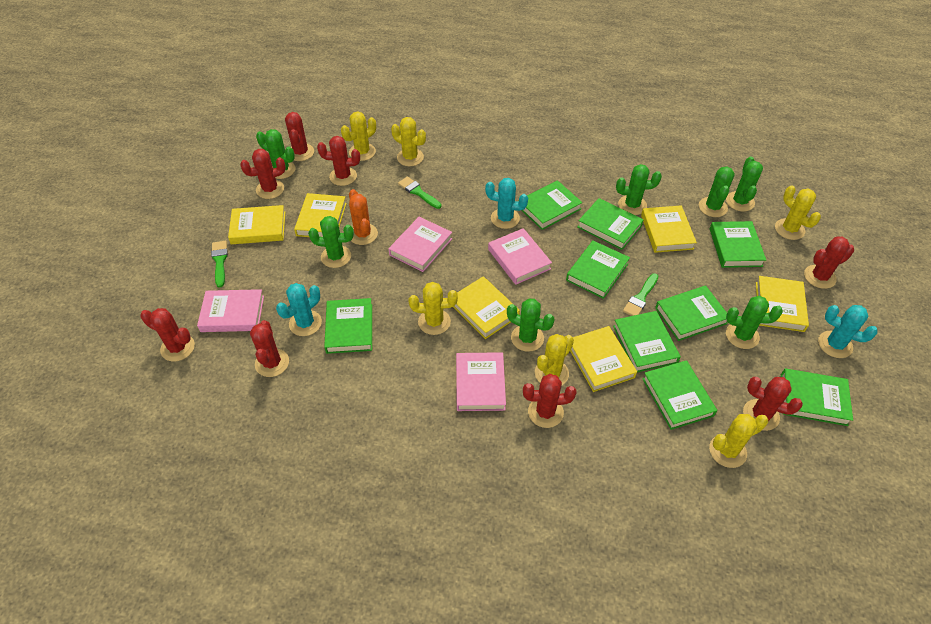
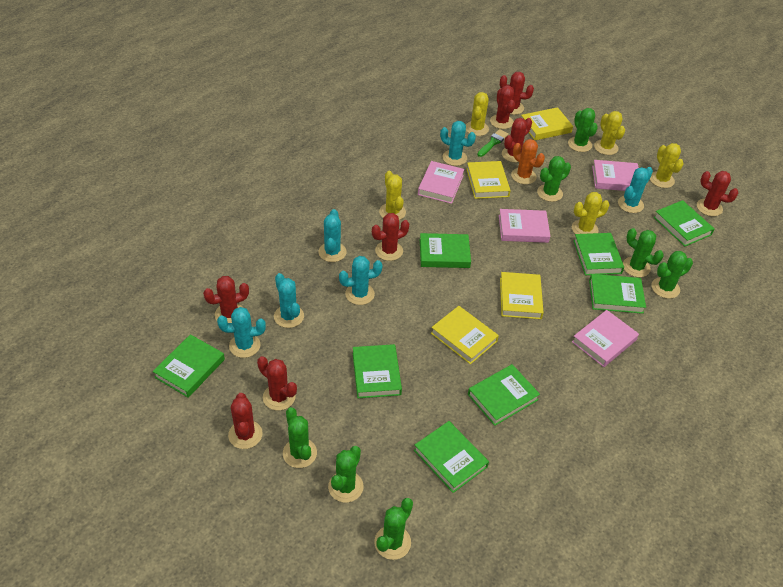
green book: [324,298,372,354] [518,180,582,230] [566,241,630,299] [578,198,643,250] [613,311,681,372] [642,360,717,430] [655,285,728,341] [710,221,766,268] [781,368,853,426] = 9 -> [153,334,225,398] [353,344,402,398] [414,421,489,493] [420,233,471,268] [468,364,540,426] [573,233,624,275] [589,274,646,314] [654,200,714,247] = 8
green brush: [211,241,228,288] [398,176,441,209] [623,273,658,316] = 3 -> [477,129,509,157] = 1
turquoise cactus: [276,283,322,336] [485,178,528,229] [818,305,878,358] = 3 -> [217,307,266,358] [274,273,304,328] [318,209,347,262] [339,256,383,305] [440,121,476,166] [618,167,653,213] = 6
yellow book: [228,205,285,244] [294,193,347,237] [454,276,520,339] [570,326,637,392] [641,205,697,253] [756,276,809,332] = 6 -> [431,306,499,364] [467,161,511,199] [500,272,544,319] [521,107,573,140] = 4
yellow cactus: [341,112,376,161] [391,117,426,166] [408,282,458,335] [535,334,574,385] [709,414,768,468] [775,185,821,240] = 6 -> [379,171,406,220] [466,92,489,136] [572,192,610,234] [594,111,625,155] [650,143,684,188] = 5

